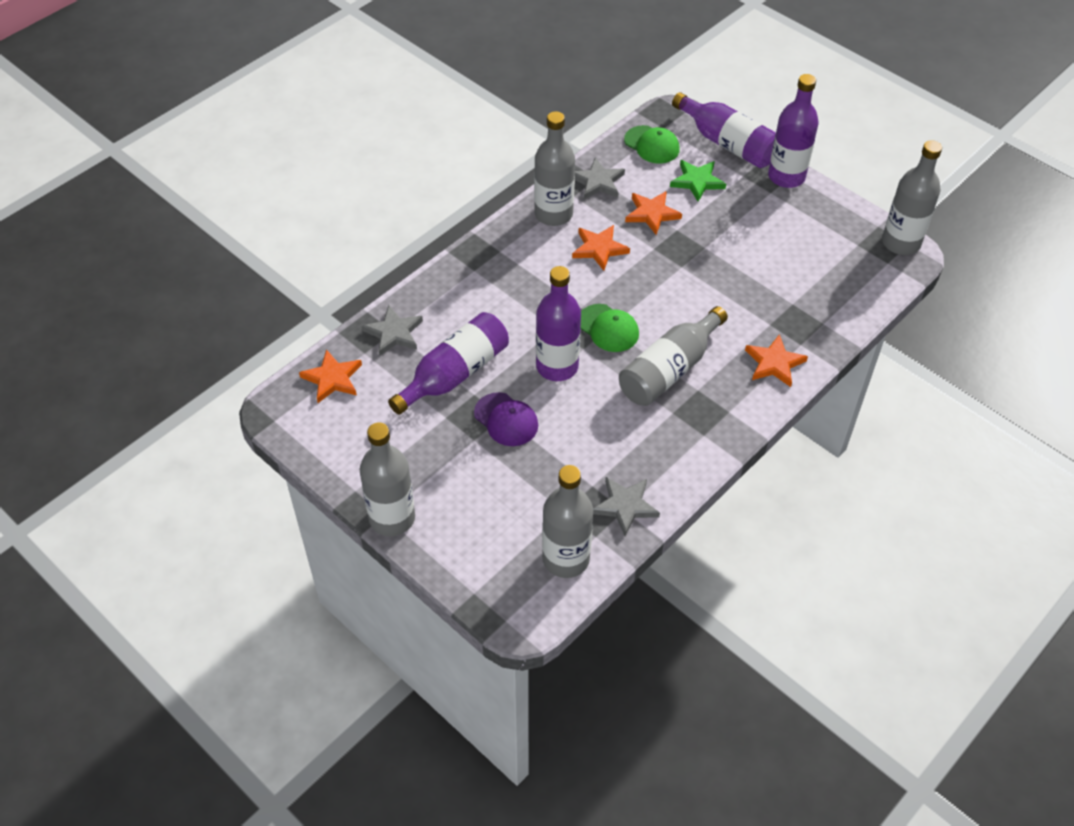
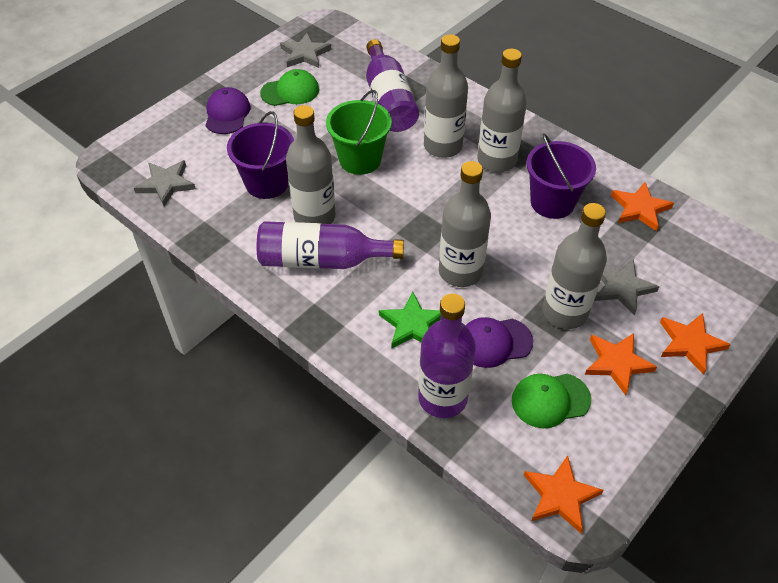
green bucket: none = 0 -> [326,90,392,175] = 1
purple bottle: [388,312,509,415] [536,266,581,381] [672,92,776,168] [768,74,819,188] = 4 -> [257,221,404,269] [366,39,419,132] [418,294,476,418] = 3
purple bucket: none = 0 -> [227,111,294,199] [527,133,596,219] = 2
purple cap: [474,392,538,446] = 1 -> [206,87,250,134] [466,317,533,368] = 2

